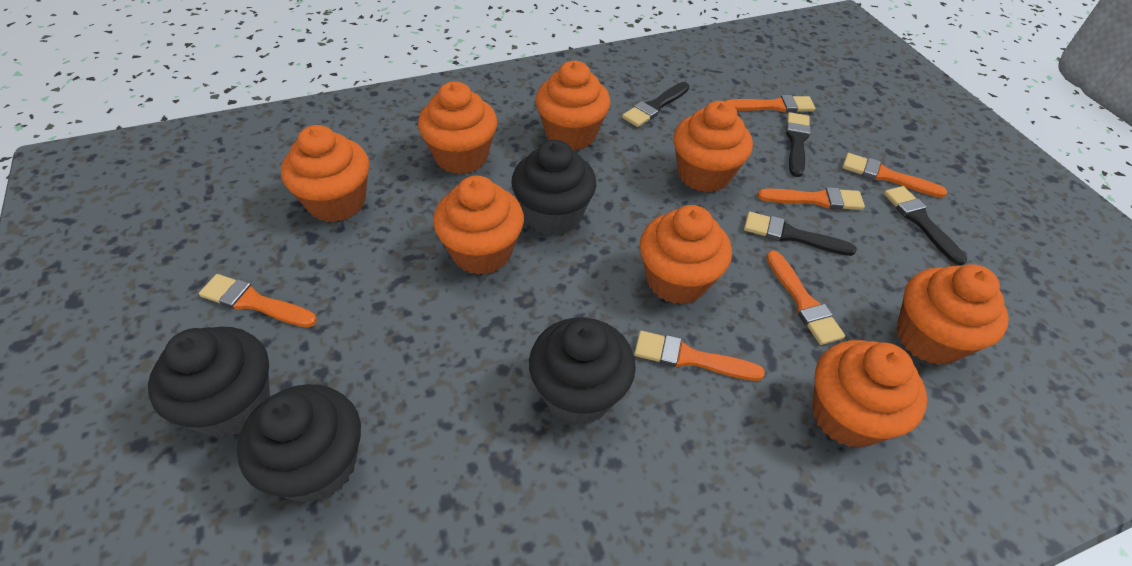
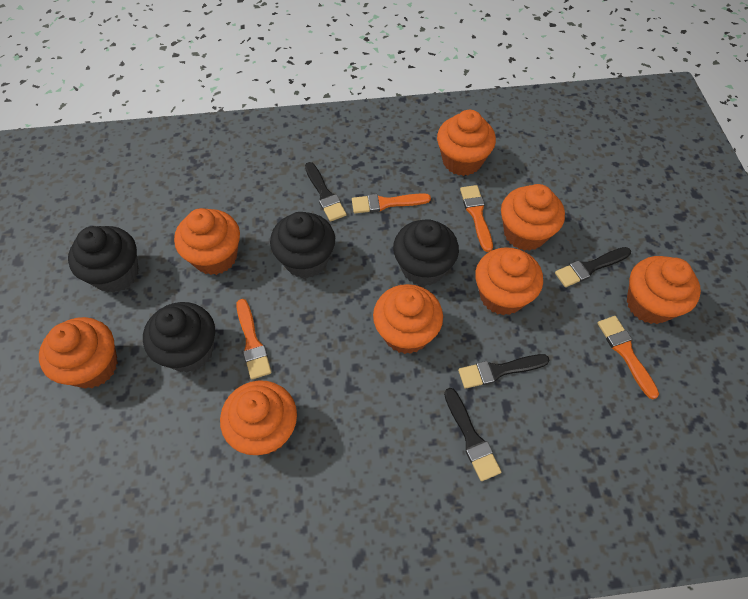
orange brush: [199,274,317,327] [634,331,765,381] [725,95,815,113] [757,187,865,210] [766,250,845,345] [842,153,947,198] = 6 -> [236,299,271,379] [352,193,431,213] [460,185,493,252] [598,316,659,399] = 4

